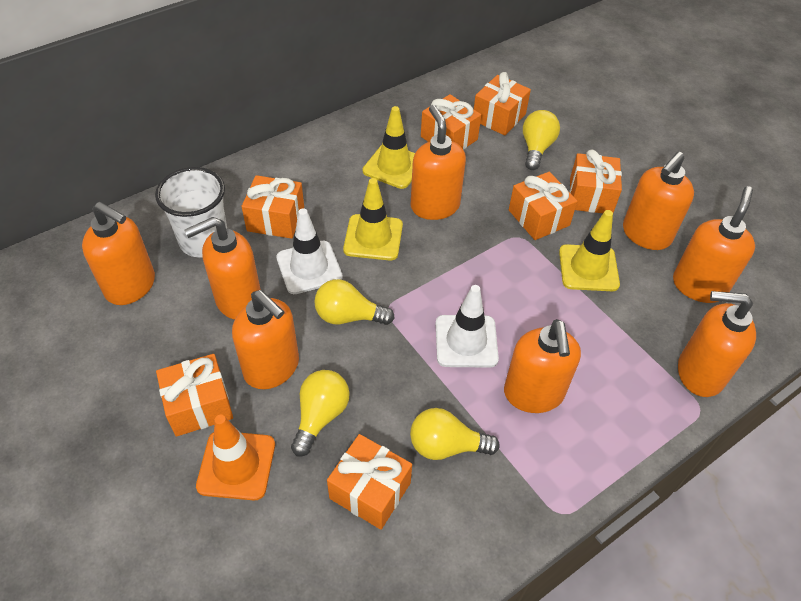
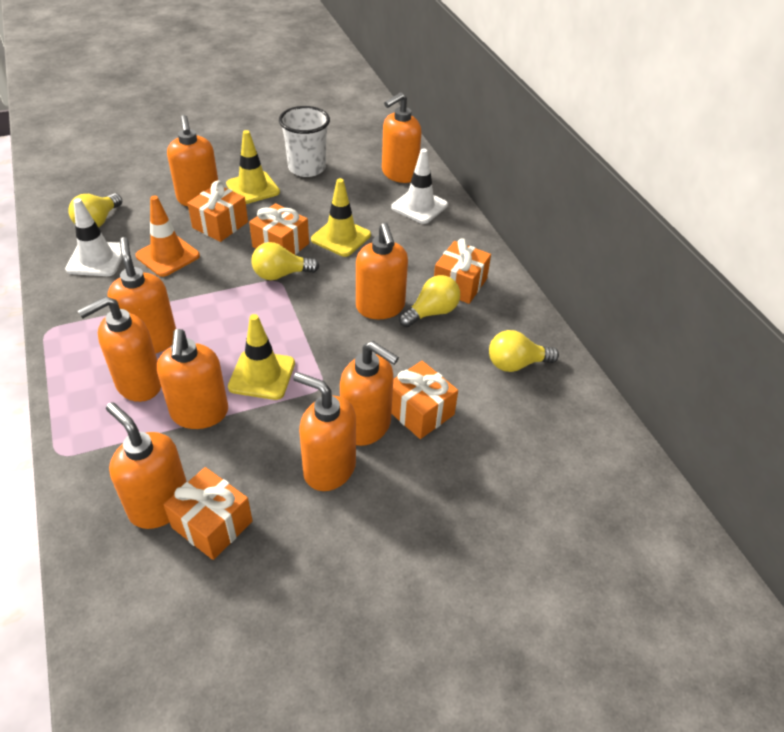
orange gift: [156,354,233,437] [242,175,304,239] [327,434,412,530] [421,94,481,150] [474,72,531,136] [509,172,577,240] [569,150,622,213] = 7 -> [163,467,253,560] [187,181,248,242] [249,203,309,255] [391,361,458,439] [434,238,491,304] = 5
orange soap dispenser: [82,202,155,305] [185,217,261,320] [232,290,299,389] [411,105,466,220] [504,319,581,413] [623,152,694,250] [673,186,755,303] [678,291,756,397] = 8 -> [78,296,161,402] [106,402,187,529] [108,237,176,354] [157,329,228,429] [167,115,218,206] [293,372,356,491] [340,341,399,446] [356,223,408,319] [382,92,422,183] = 9

